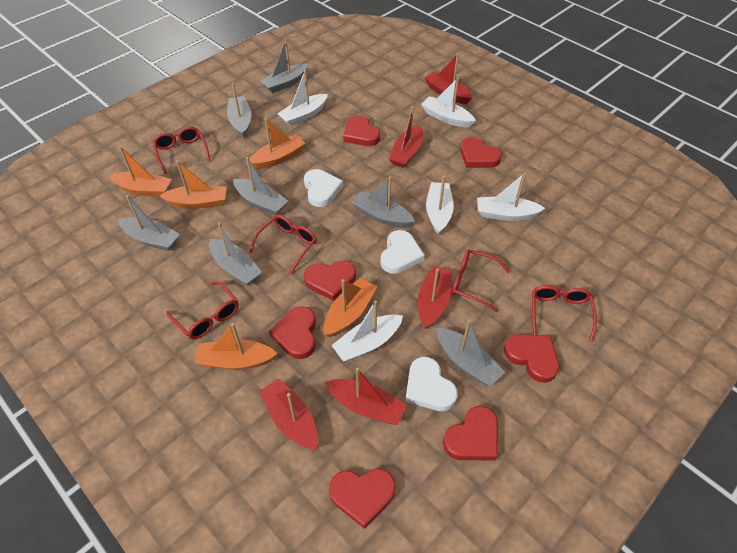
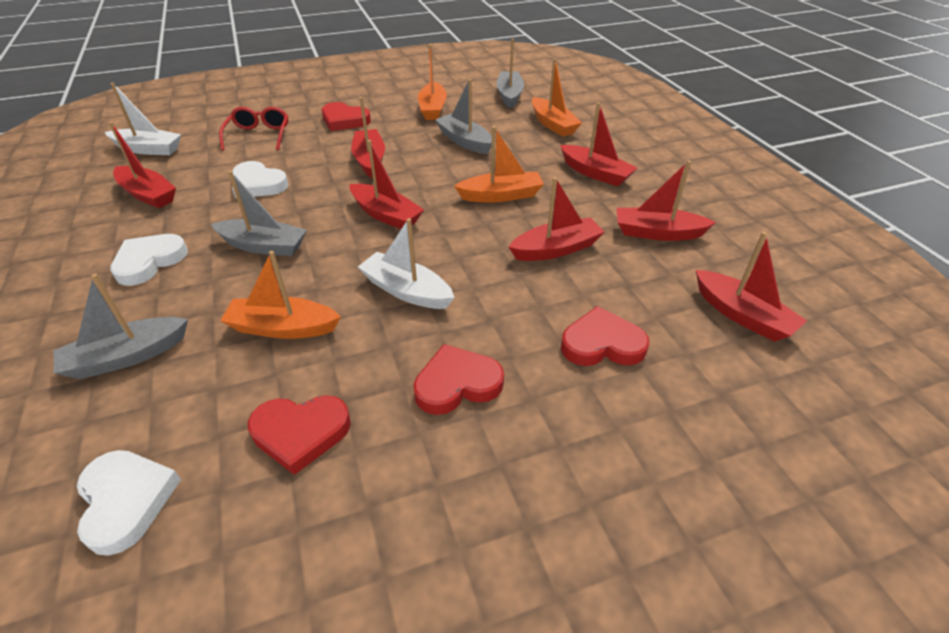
grey boat: [118,195,180,251] [209,223,262,286] [227,83,251,138] [233,157,288,215] [260,39,309,93] [351,177,415,228] [436,319,505,387] = 7 -> [54,274,188,379] [211,171,307,256] [435,79,492,154] [496,38,524,109] = 4
orange boat: [108,146,172,197] [159,161,227,209] [195,323,278,370] [249,118,305,169] [324,278,377,337] = 5 -> [220,251,341,339] [418,45,447,120] [454,126,544,203] [532,59,582,137] = 4
red boat: [259,379,318,450] [325,367,407,425] [389,106,423,168] [418,266,452,329] [425,53,473,104] = 5 -> [109,122,176,208] [350,140,424,229] [351,97,385,179] [509,177,604,261] [560,102,637,186] [616,160,716,241] [696,232,807,342] = 7
red glasses: [153,126,210,174] [166,281,239,339] [249,215,317,275] [452,249,510,312] [532,285,597,342] = 5 -> [219,106,288,151] = 1
red heart: [269,306,316,359] [304,261,356,301] [329,468,396,529] [343,115,380,146] [443,406,498,460] [460,137,502,168] [504,334,559,383] = 7 -> [248,395,351,475] [322,102,371,131] [414,344,504,415] [561,306,649,366] = 4
white boat: [278,70,328,126] [331,301,403,362] [421,78,476,127] [426,175,454,235] [477,173,545,221] = 5 -> [105,83,181,155] [358,218,455,309] = 2

